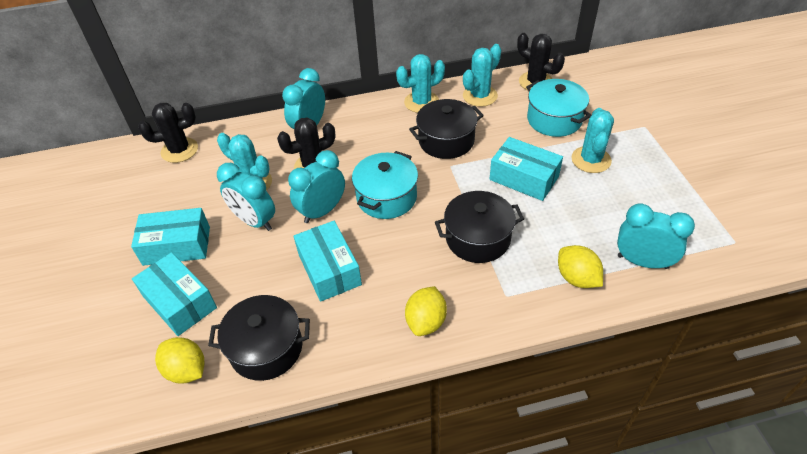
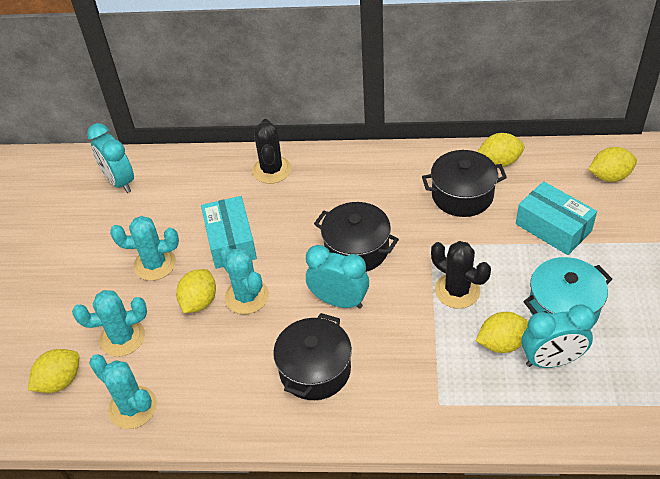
black cactus: [138,103,198,163] [277,117,336,169] [517,33,565,90] = 3 -> [252,119,291,184] [431,241,491,309] = 2
turquoise box: [131,208,210,266] [132,252,217,336] [294,221,362,302] [490,137,563,201] = 4 -> [201,196,257,269] [516,181,597,255] = 2
turquoise clock: [217,163,275,231] [282,68,325,129] [288,150,345,223] [617,203,695,269] = 4 -> [87,123,134,193] [306,245,369,309] [521,305,595,368] = 3
turquoise pot: [352,151,418,219] [526,79,592,137] = 2 -> [523,257,612,325] = 1
yellow lemon: [155,337,205,384] [405,286,447,336] [558,245,603,288] = 3 -> [28,349,79,393] [176,269,216,313] [476,312,528,353] [477,133,525,167] [588,147,637,182] = 5

